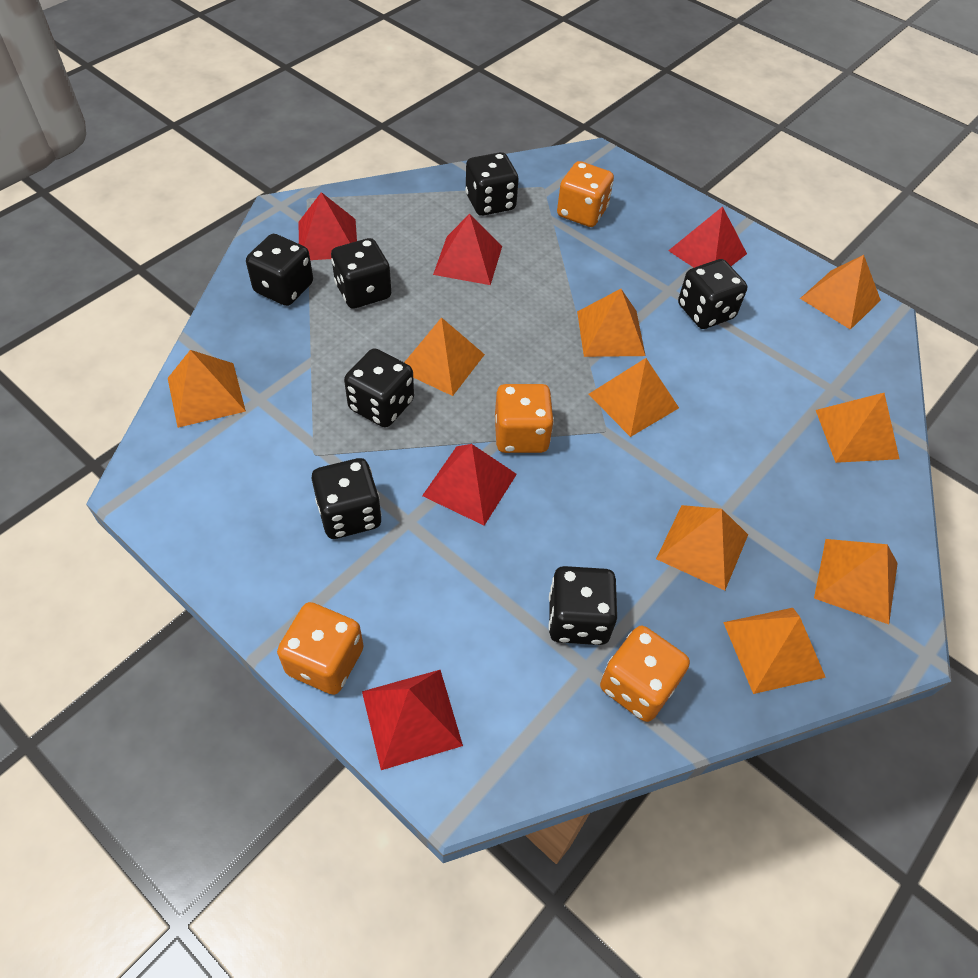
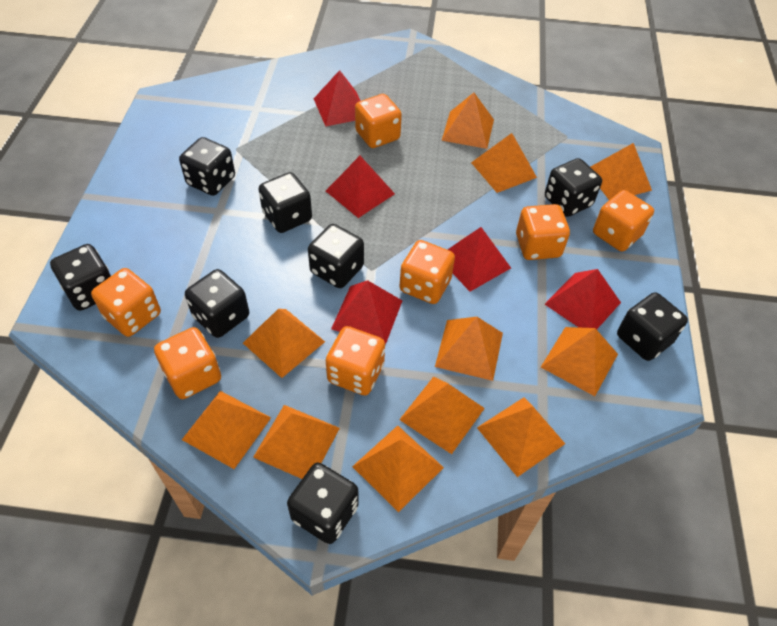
black dice: [246,234,313,306] [312,458,382,539] [331,238,391,309] [344,348,414,427] [465,152,519,216] [548,566,617,645] [678,259,747,329] = 7 -> [50,244,111,311] [179,137,235,196] [185,269,249,338] [258,172,312,233] [287,463,359,544] [308,224,364,288] [545,158,602,217] [617,292,688,361] = 8
orange dice: [277,602,364,695] [495,384,554,453] [557,161,614,227] [600,626,690,722] = 4 -> [91,268,161,337] [154,327,221,399] [326,326,385,395] [355,94,402,148] [400,240,455,304] [516,204,570,260] [593,190,654,252] = 7
orange pyramid: [168,350,246,428] [404,317,485,396] [577,289,646,357] [589,358,679,437] [656,505,748,591] [723,608,826,694] [800,255,881,330] [814,539,898,624] [816,393,899,463] = 9 -> [182,391,271,469] [243,309,325,378] [253,405,340,479] [352,425,444,512] [399,377,485,454] [435,317,503,381] [442,93,494,149] [471,133,537,193] [477,397,565,477] [541,327,618,396] [591,143,652,200] = 11

